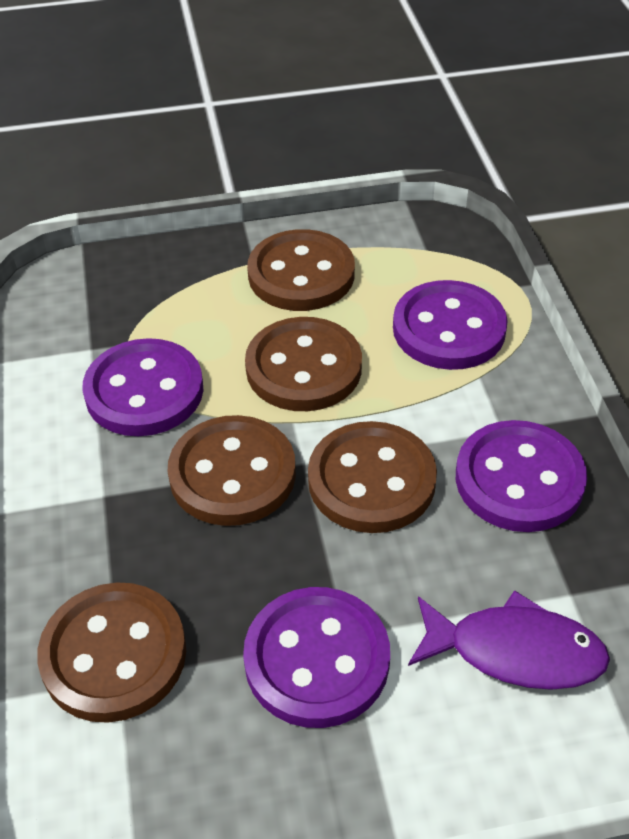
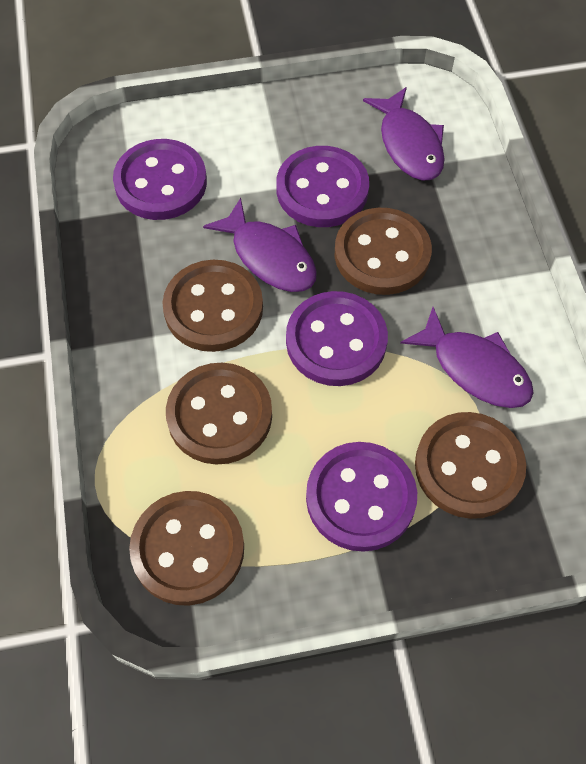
purple fish: [408,590,610,690] = 1 -> [203,198,317,292] [363,87,445,181] [400,307,534,408] = 3

